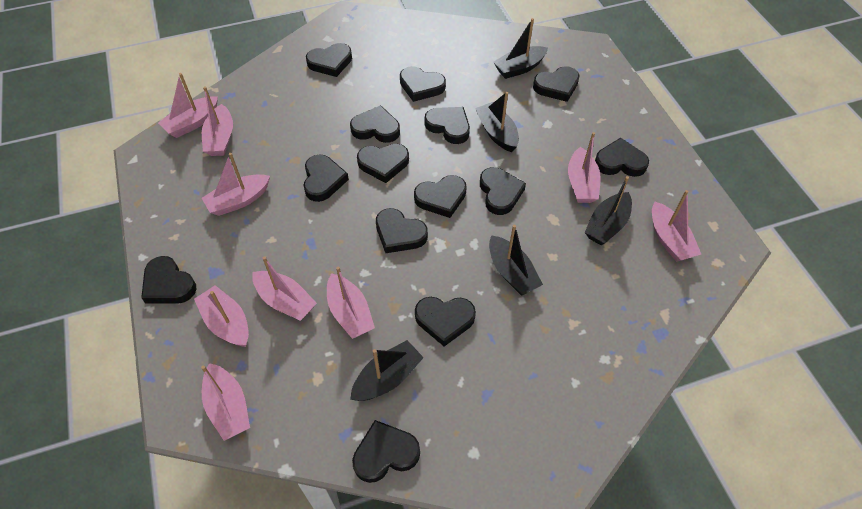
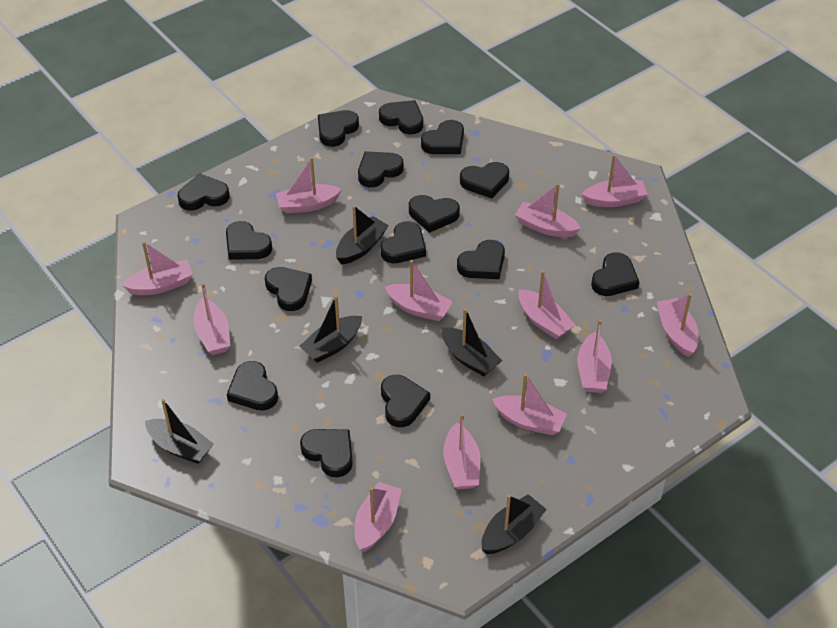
black heart: [141,256,196,304] [303,154,349,202] [306,43,352,77] [350,105,400,143] [352,420,420,483] [357,144,409,183] [376,208,428,253] [400,66,446,102] [414,175,467,218] [415,297,476,347] [425,107,470,144] [480,167,526,215] [533,66,580,102] [595,138,649,177] = 14 -> [178,173,230,210] [226,221,272,260] [227,361,278,411] [265,267,312,311] [300,429,353,477] [318,110,359,147] [358,151,404,187] [379,100,423,134] [381,221,426,263] [381,375,430,427] [409,195,460,233] [421,120,464,154] [457,240,505,279] [460,162,509,198] [591,252,639,296] = 15
pink boat: [158,73,218,138] [194,285,249,347] [201,363,250,441] [202,87,233,156] [202,153,270,216] [252,256,317,321] [327,266,375,339] [568,132,601,203] [652,190,701,262] = 9 -> [122,241,193,295] [193,283,230,355] [276,157,342,214] [355,482,402,552] [385,260,453,321] [443,414,480,489] [492,374,567,435] [515,183,581,237] [518,270,575,339] [577,319,612,393] [582,155,648,207] [657,293,699,357] = 12

